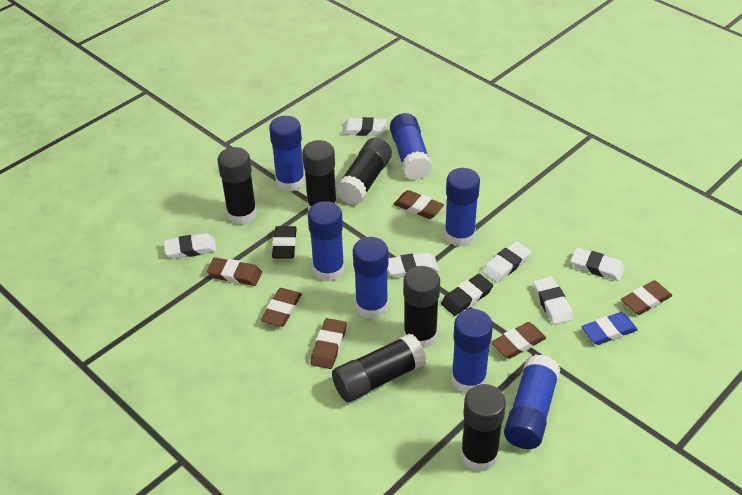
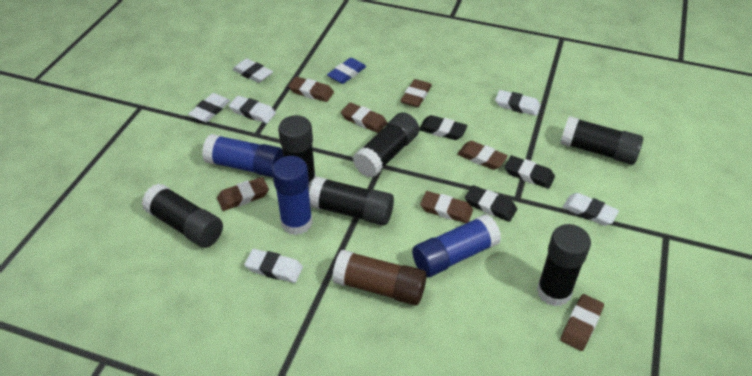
black eraser: [272,226,297,259] [441,274,493,316] = 2 -> [419,115,468,140] [465,185,517,222] [505,156,555,189] = 3
blue glue stick: [269,116,305,192] [308,201,345,282] [353,237,388,319] [390,113,432,180] [444,168,480,247] [451,309,493,393] [504,354,561,449] = 7 -> [202,134,283,178] [272,156,313,235] [412,214,501,277] = 3
brown eraser: [207,257,262,286] [261,288,302,327] [311,318,346,369] [394,190,444,219] [491,322,546,359] [621,280,672,315] = 6 -> [217,177,269,211] [288,77,334,102] [341,103,387,133] [401,79,432,107] [420,191,473,223] [457,141,508,170] [560,294,604,351] = 7
brown glue stick: none = 0 -> [332,250,427,305] = 1

